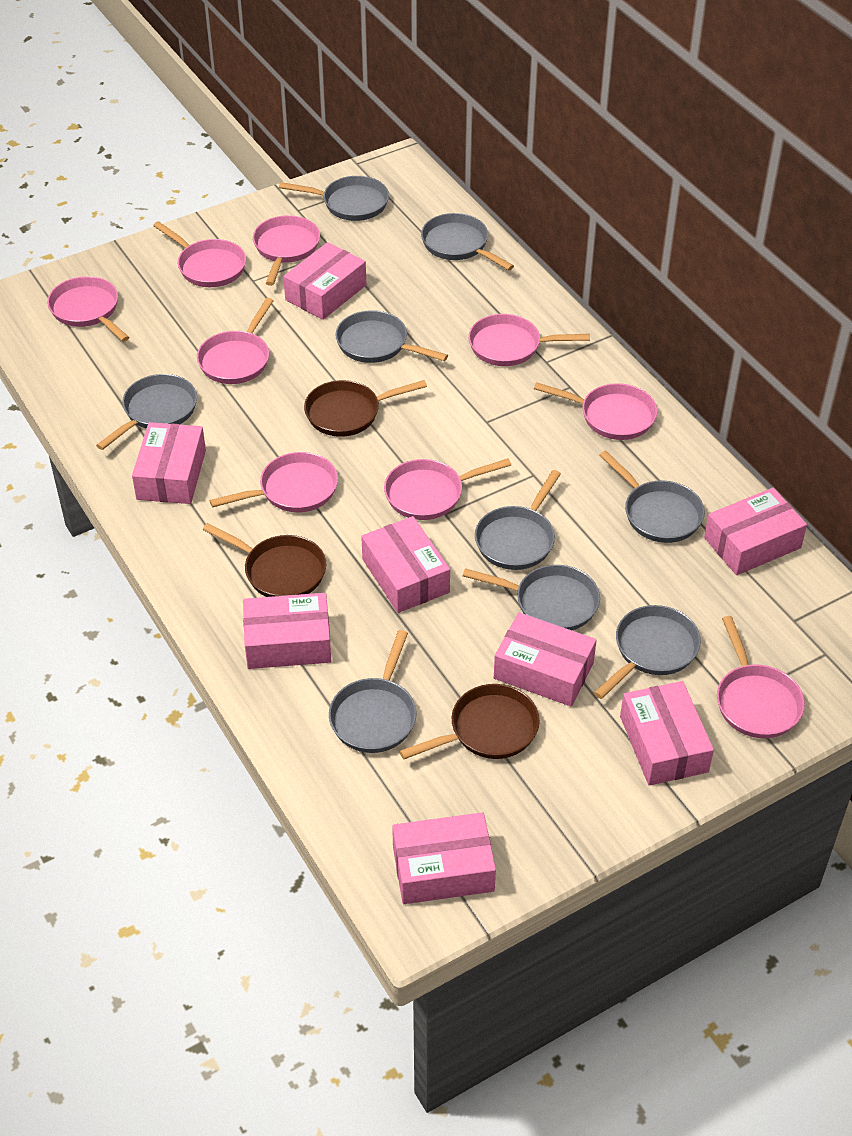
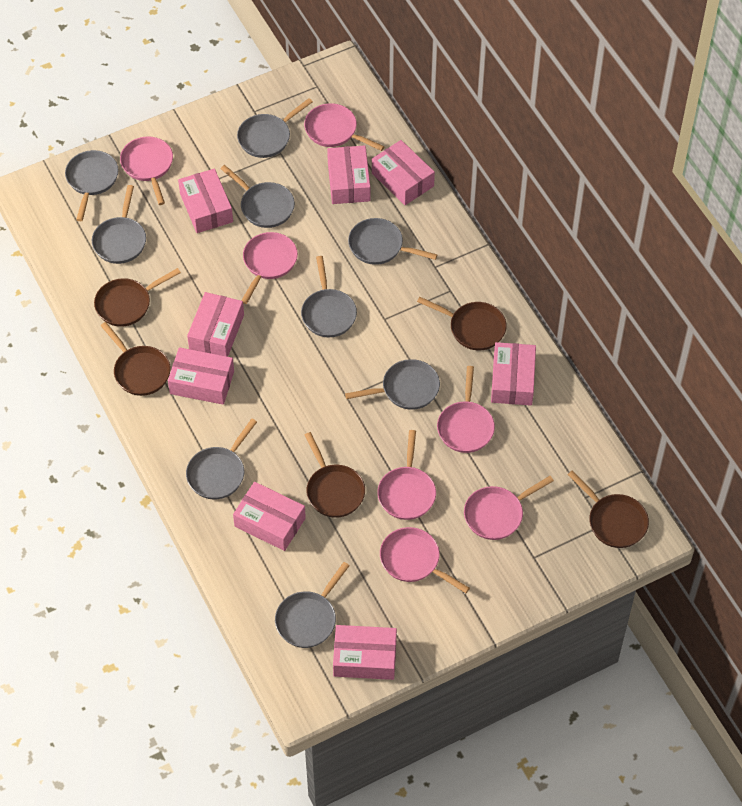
brown pan: [203,523,326,597] [304,380,427,437] [399,684,540,759] = 3 -> [94,268,181,327] [101,322,171,396] [305,432,365,518] [417,297,507,350] [567,470,649,548] = 5
pink pan: [47,276,129,342] [153,221,246,287] [197,298,274,384] [210,452,338,512] [253,215,320,286] [384,458,511,520] [468,314,590,366] [534,382,657,440] [717,616,805,738] = 9 -> [120,137,173,205] [241,232,298,304] [304,103,385,151] [377,430,436,520] [380,527,470,593] [437,366,495,453] [464,476,554,540] = 7

